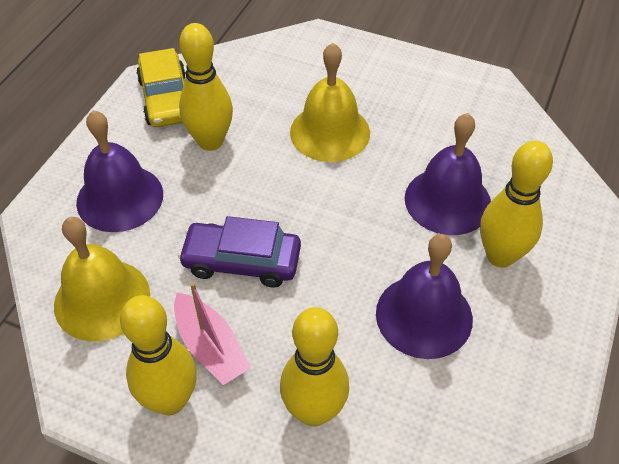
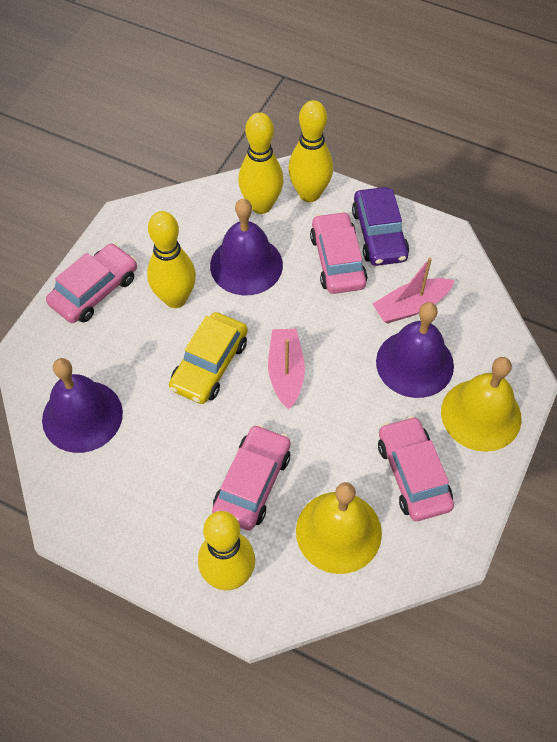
pink boat: [174,282,251,385] = 1 -> [268,328,305,409] [373,257,455,323] = 2
pink car: none = 0 -> [46,243,137,323] [212,425,290,531] [310,211,367,294] [378,416,454,521] = 4

